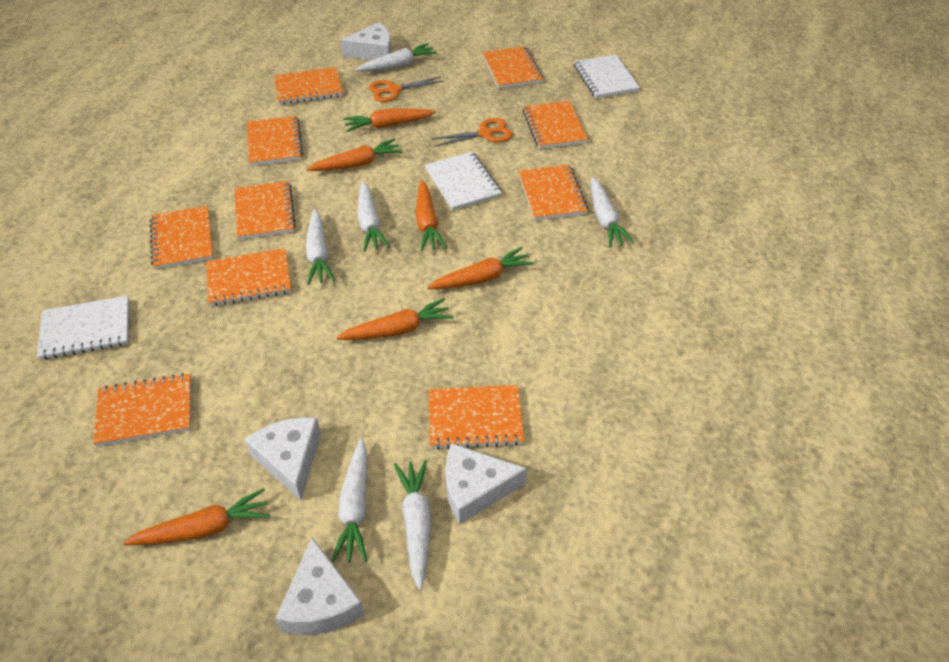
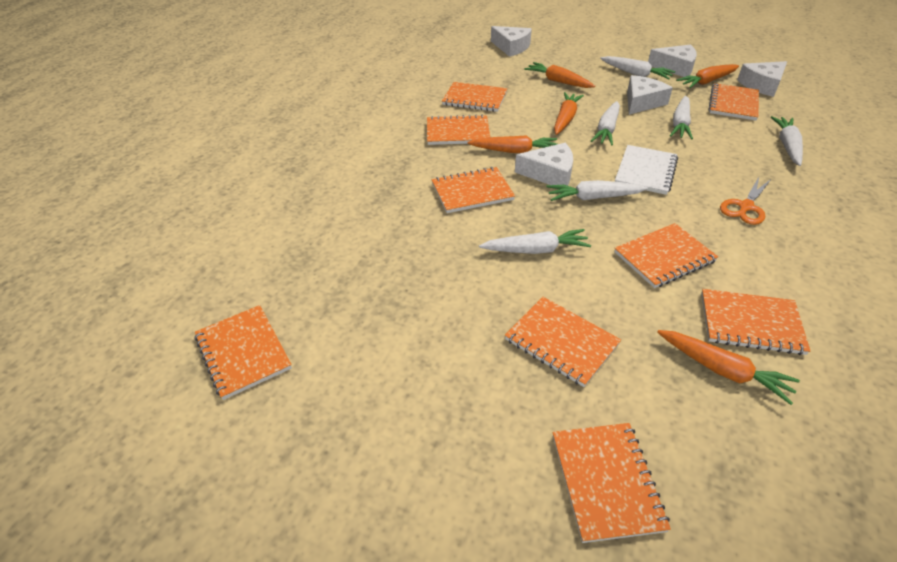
orange carrot: [123,488,270,545] [306,138,403,171] [336,298,453,340] [343,109,436,132] [416,180,447,251] [427,247,534,289] = 6 -> [467,135,557,153] [524,62,595,88] [554,92,584,135] [657,330,800,405] [676,64,739,88] = 5
orange notebook: [93,373,191,446] [150,206,213,270] [206,248,291,306] [235,181,296,240] [247,116,303,166] [274,67,343,105] [429,385,524,450] [483,46,543,89] [519,165,588,221] [523,101,588,149] = 10 -> [195,305,292,400] [427,115,490,145] [432,167,515,213] [442,82,507,112] [505,297,621,387] [553,423,671,543] [614,223,718,288] [701,289,810,355] [708,83,759,120] = 9
orange scissors: [369,76,444,102] [431,118,512,146] = 2 -> [720,177,771,225] = 1
white cheese: [244,417,321,500] [275,538,365,635] [340,22,392,60] [445,443,527,524] = 4 -> [491,26,532,57] [515,143,573,186] [627,75,673,115] [648,45,697,77] [737,61,787,97] = 5
white notebook: [37,296,129,360] [425,152,502,211] [574,55,640,98] = 3 -> [615,145,678,195] = 1

